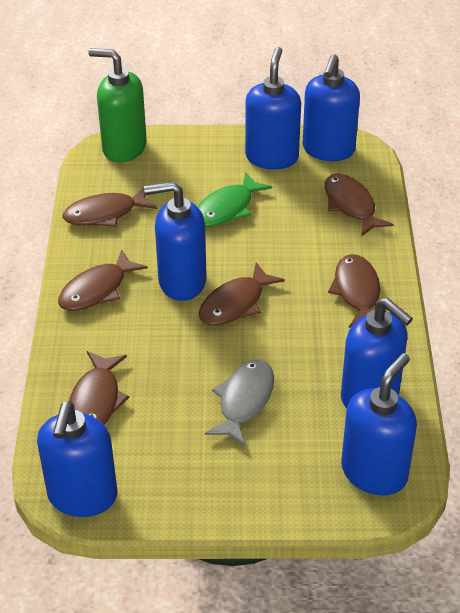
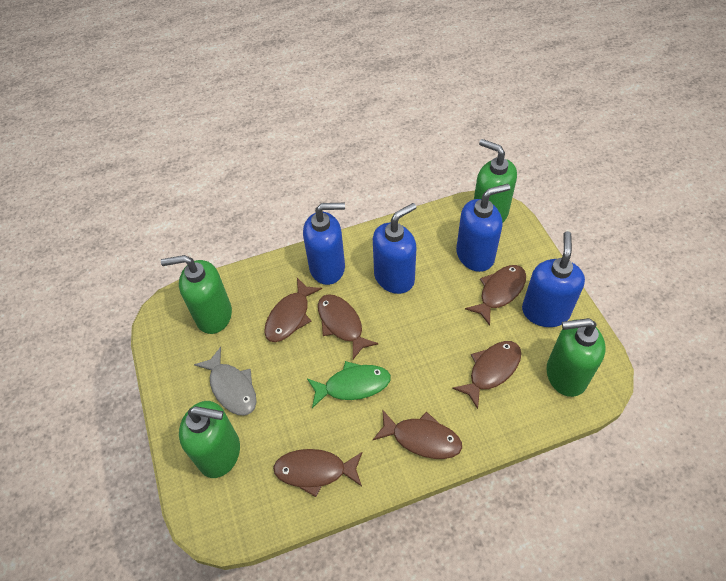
blue soap dispenser: [37,401,117,517] [144,182,207,301] [245,47,301,170] [302,54,360,161] [341,298,413,409] [341,353,417,496] = 6 -> [303,203,345,285] [373,203,416,294] [456,184,510,272] [522,231,585,327] = 4
green soap dispenser: [88,48,147,162] = 1 -> [161,255,232,334] [179,401,240,478] [474,139,517,223] [546,318,606,397] = 4

